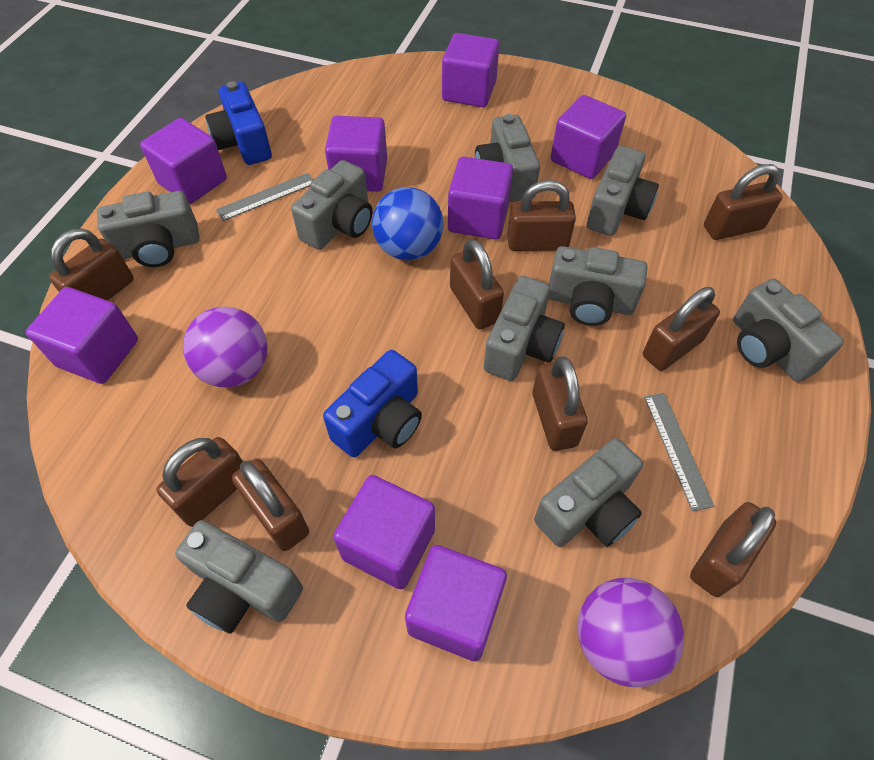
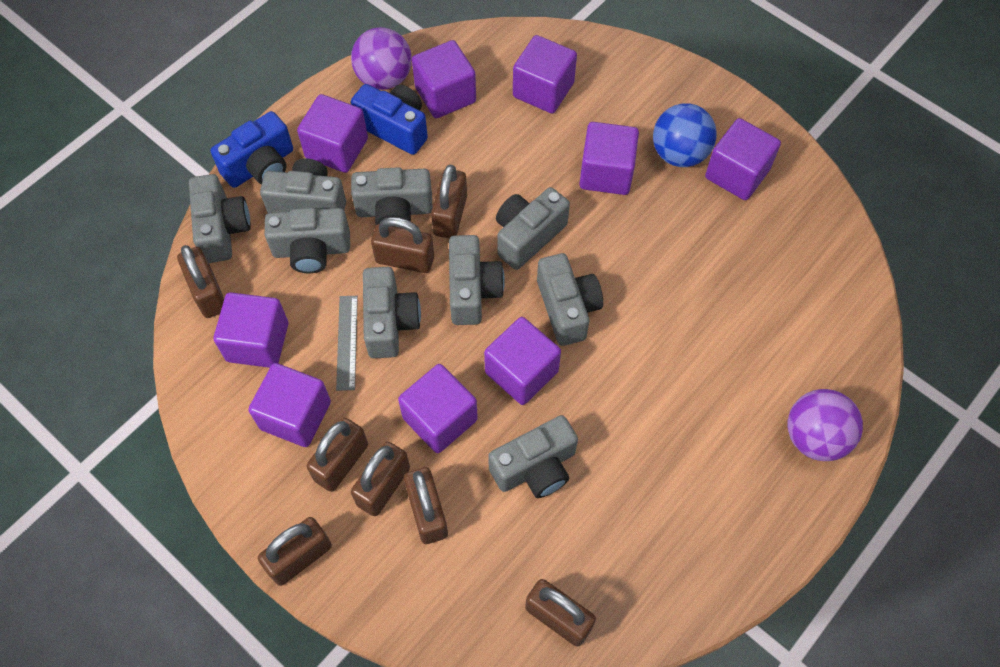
brown padlock: [49,228,134,301] [157,437,243,527] [232,459,309,551] [450,239,504,329] [507,180,576,251] [532,356,588,451] [643,287,720,371] [690,502,776,597] [704,164,782,240] = 9 -> [177,245,224,318] [258,517,332,586] [306,418,368,492] [351,441,410,516] [371,217,434,273] [404,467,448,544] [431,164,467,239] [525,579,596,647] = 8
grey ruler: [216,173,313,221] [644,393,714,511] = 2 -> [336,296,358,391] = 1
purple cube: [26,287,138,384] [140,118,227,204] [325,116,387,192] [333,475,435,589] [405,545,507,661] [442,33,499,107] [448,157,513,239] [551,95,626,179] = 8 -> [213,292,288,368] [248,363,331,447] [297,94,368,173] [398,364,478,453] [412,40,476,118] [484,317,561,405] [513,35,577,113] [579,122,639,195] [705,118,781,200] = 9

